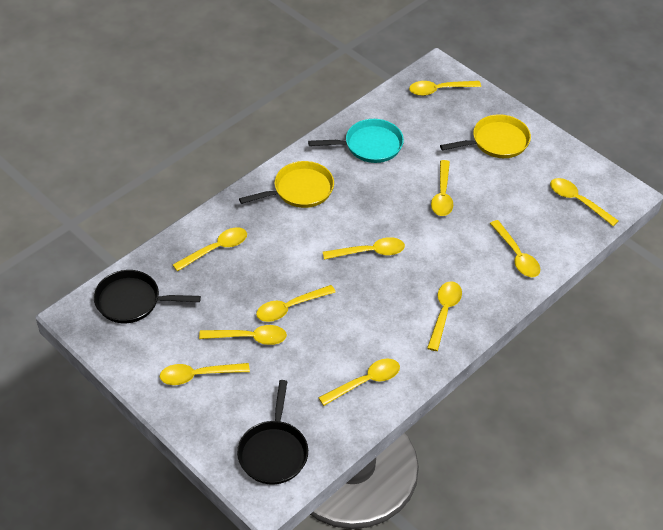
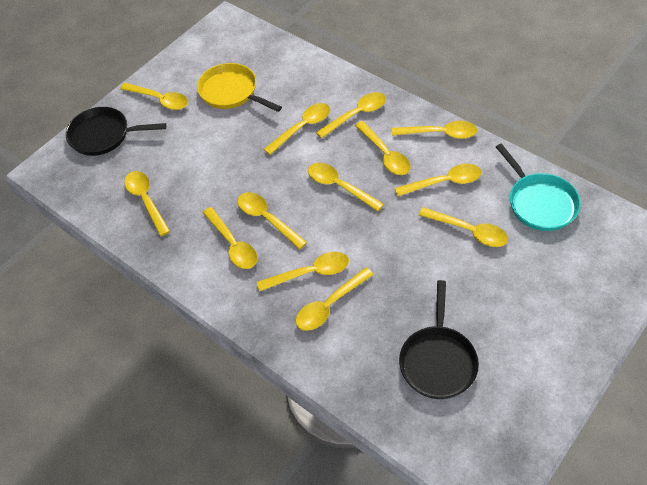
yellow pan: [239,161,334,208] [440,114,531,158] = 2 -> [197,63,282,112] = 1
yellow spoon: [160,363,250,385] [173,227,247,272] [199,325,287,345] [256,285,336,322] [318,358,400,406] [323,237,405,260] [409,81,481,96] [427,281,462,351] [431,160,453,216] [490,220,540,277] [550,178,618,226] = 11 -> [120,83,188,110] [124,171,170,236] [202,207,257,269] [237,192,307,250] [257,252,349,292] [264,103,330,155] [296,267,374,331] [308,163,384,212] [316,92,386,139] [355,121,410,175] [392,121,477,139] [395,164,481,196] [419,207,508,247] = 13

